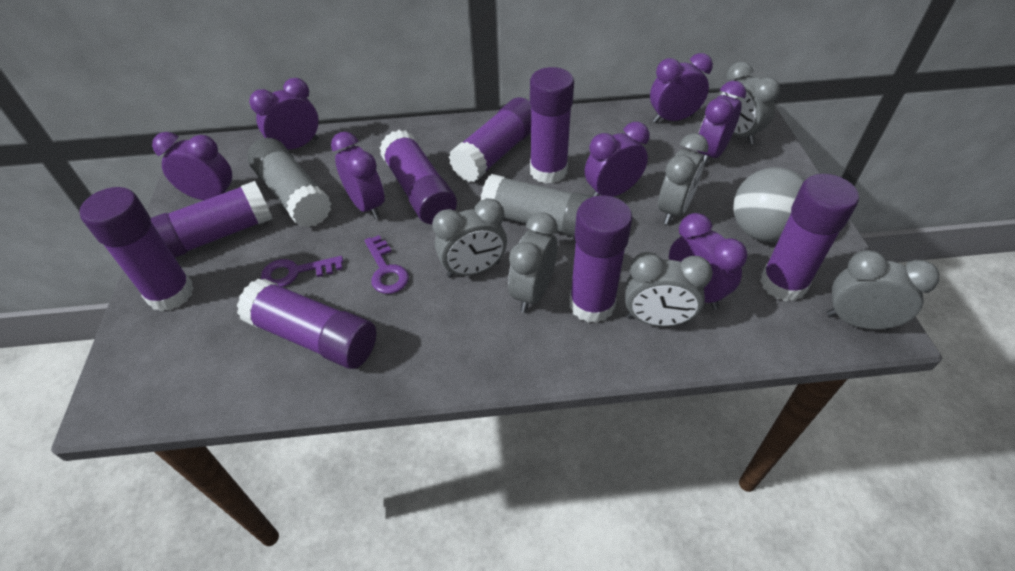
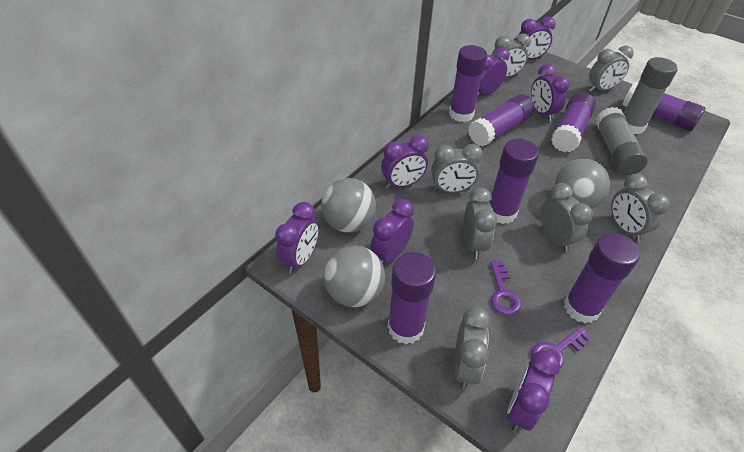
grey ball: [733,168,805,242] = 1 -> [321,178,376,233] [324,245,385,307] [554,159,610,209] = 3
grey clock: [432,198,507,278] [508,212,558,313] [625,252,713,327] [658,133,709,225] [718,62,780,144] [827,250,939,330] = 6 -> [431,144,483,193] [454,306,490,389] [464,187,497,259] [491,34,531,78] [540,183,593,252] [589,46,634,92] [611,174,670,242] = 7
purple glue stick: [79,187,194,311] [151,181,273,258] [237,279,377,369] [380,130,457,224] [449,97,531,182] [530,67,574,184] [569,195,633,323] [760,174,859,301] = 8 -> [388,252,436,344] [449,45,487,122] [468,94,535,146] [489,139,539,224] [551,92,596,153] [564,233,640,323] [622,82,705,131] = 7

